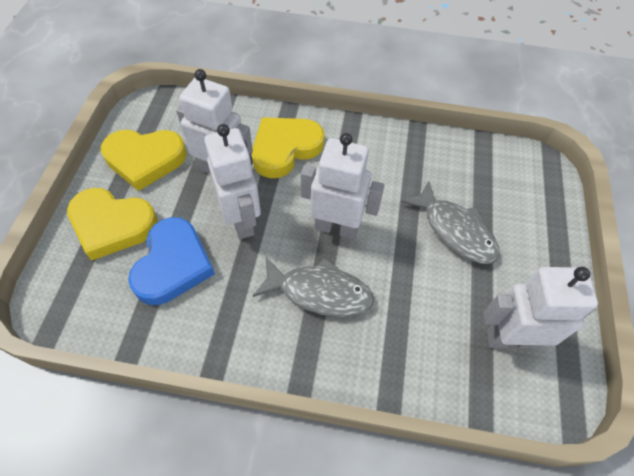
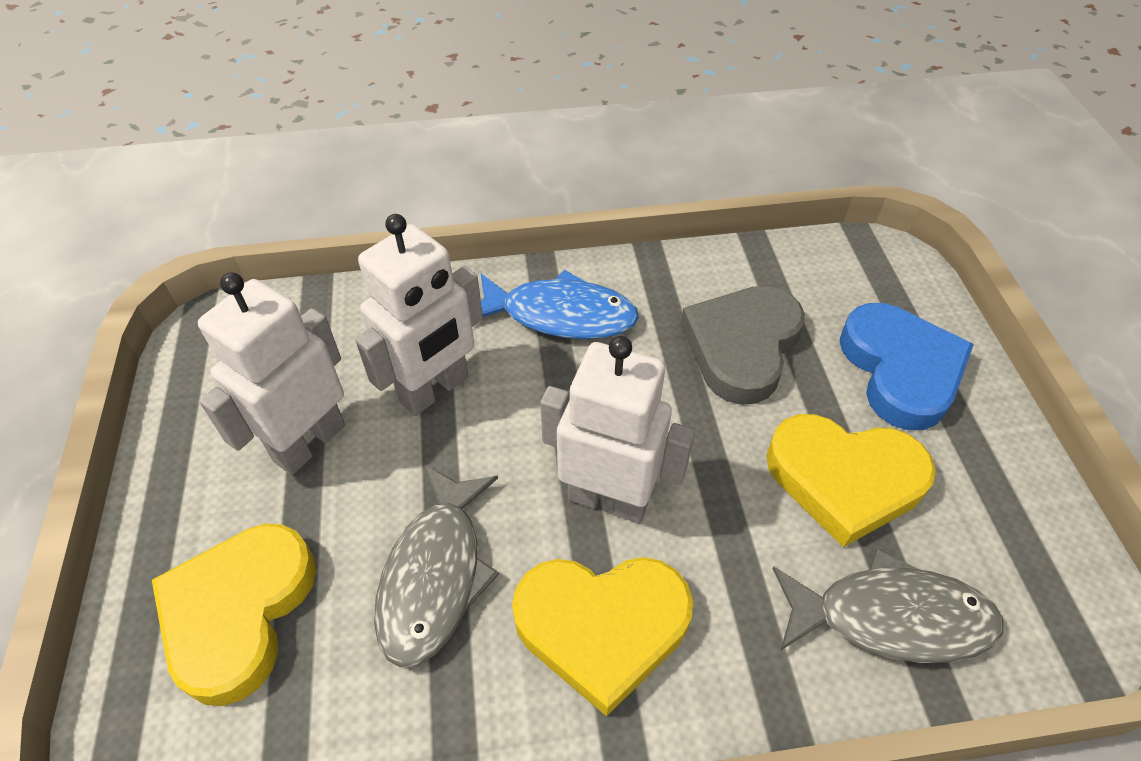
blue fish: none = 0 -> [481,270,639,339] = 1
grey heart: none = 0 -> [681,286,805,405] = 1
white robot: [176,69,253,174] [204,124,261,239] [301,133,385,239] [483,267,598,348] = 4 -> [198,273,345,475] [355,214,483,416] [540,336,695,523] = 3

